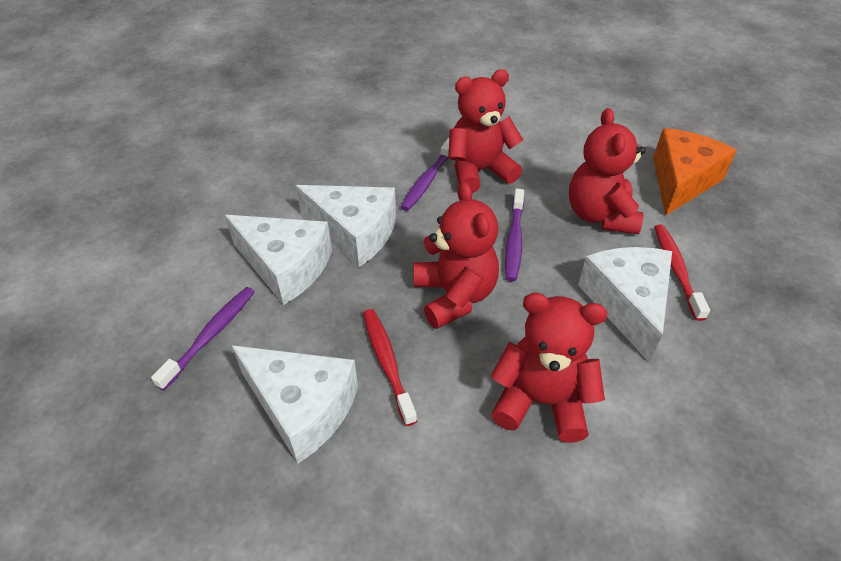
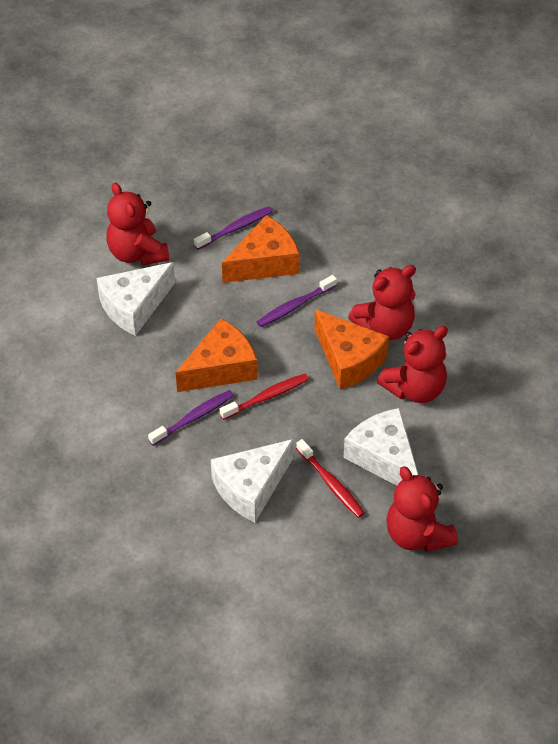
orange cheese: [653,128,737,216] = 1 -> [175,318,258,392] [222,215,299,283] [314,309,389,390] = 3
white cheese: [225,215,332,305] [232,345,358,463] [296,185,396,267] [578,247,672,363] = 4 -> [96,262,175,336] [211,439,294,522] [343,408,418,486] = 3

